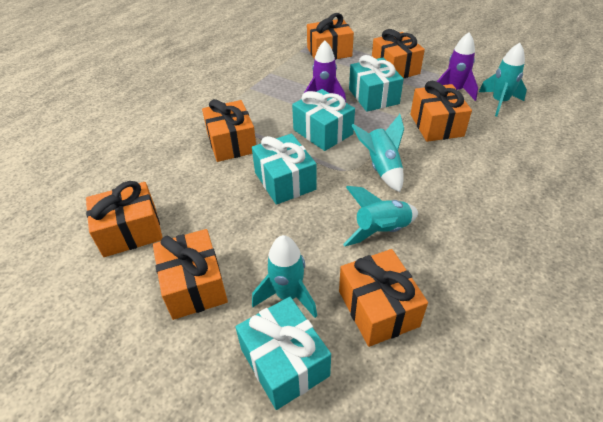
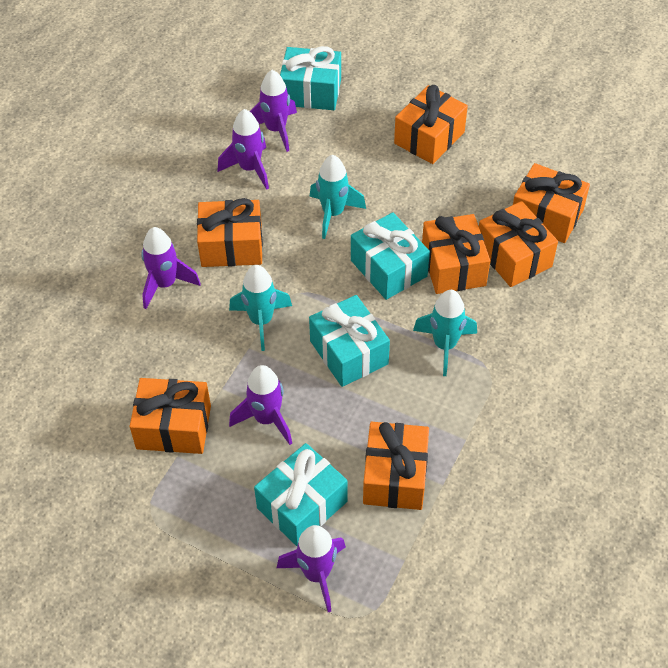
purple rocket: [304,41,346,102] [437,32,478,101] = 2 -> [141,227,201,309] [218,109,269,190] [229,365,292,445] [250,70,297,152] [277,525,346,612] = 5
turquoise rocket: [252,235,317,318] [343,186,418,246] [352,114,404,192] [479,43,527,117] = 4 -> [229,265,292,351] [310,155,366,239] [413,290,477,376] = 3

